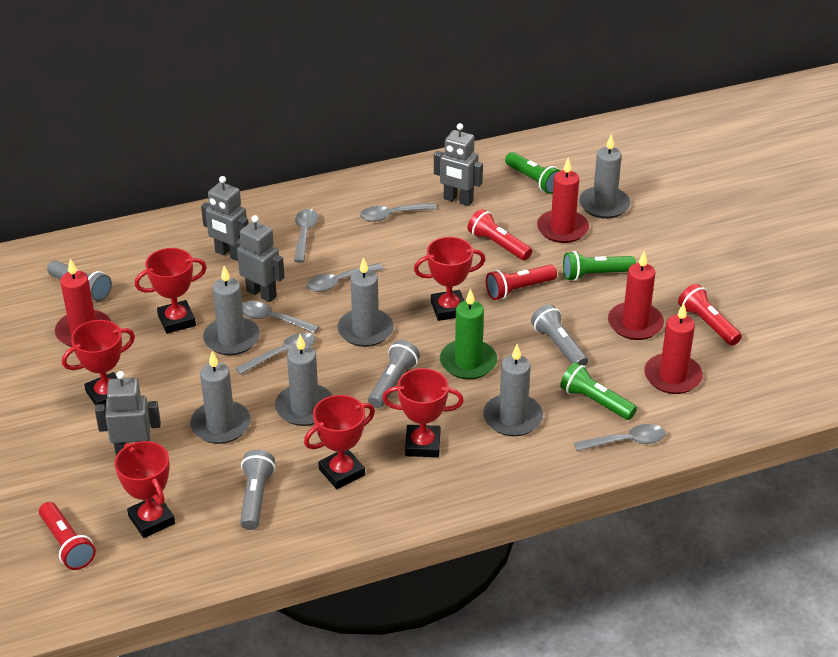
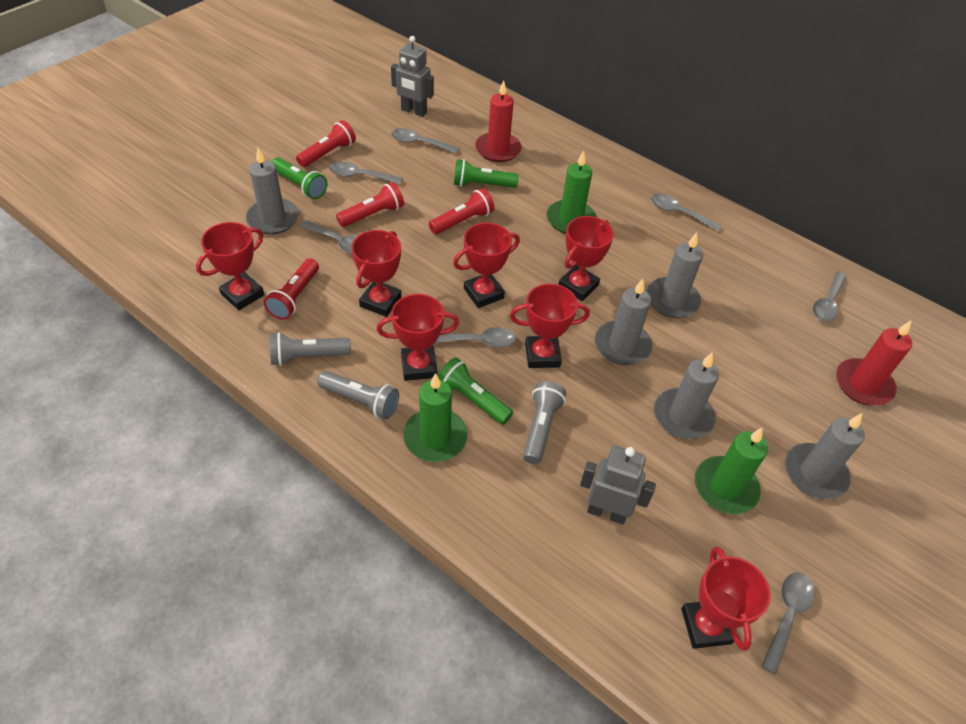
green candle: [440,288,497,379] = 1 -> [403,373,468,462] [546,151,596,234] [695,428,768,514] = 3
grey candle: [190,351,251,444] [203,266,260,355] [275,334,333,426] [337,257,394,347] [483,344,543,436] [579,134,630,219] = 6 -> [246,148,299,234] [595,279,652,365] [647,233,703,318] [654,352,719,439] [785,413,865,499] = 5
grey flashlight: [47,260,112,301] [240,450,275,530] [368,340,420,408] [531,304,588,366] = 4 -> [270,332,351,366] [317,371,399,419] [523,381,566,464] = 3
grey robot: [95,371,161,456] [201,176,249,261] [236,215,285,302] [434,123,483,206] = 4 -> [391,36,434,117] [580,446,656,524] = 2
grey spoon: [236,333,315,375] [242,301,319,333] [294,209,318,263] [306,263,384,292] [360,203,437,222] [574,424,666,451] = 6 -> [300,220,356,254] [329,162,403,184] [391,128,459,154] [435,327,516,347] [651,194,722,231] [761,572,815,675] [813,271,846,321] = 7
red candle: [55,259,111,347] [537,158,589,243] [608,251,664,340] [644,303,703,394] = 4 -> [475,80,522,162] [836,320,912,406] = 2
red trophy: [62,320,135,408] [114,441,175,538] [135,248,207,334] [304,395,375,489] [382,368,464,457] [414,237,485,321] = 6 -> [196,222,264,310] [351,230,401,317] [377,294,459,381] [453,223,520,308] [510,284,590,368] [558,216,614,301] [681,547,771,650] = 7

